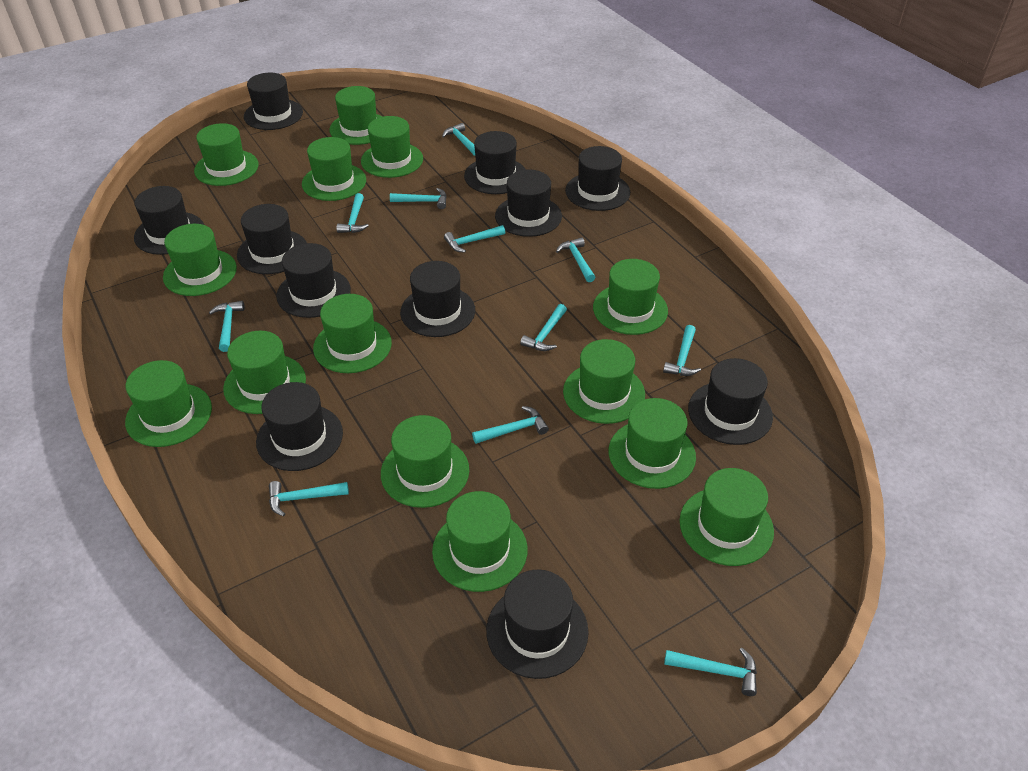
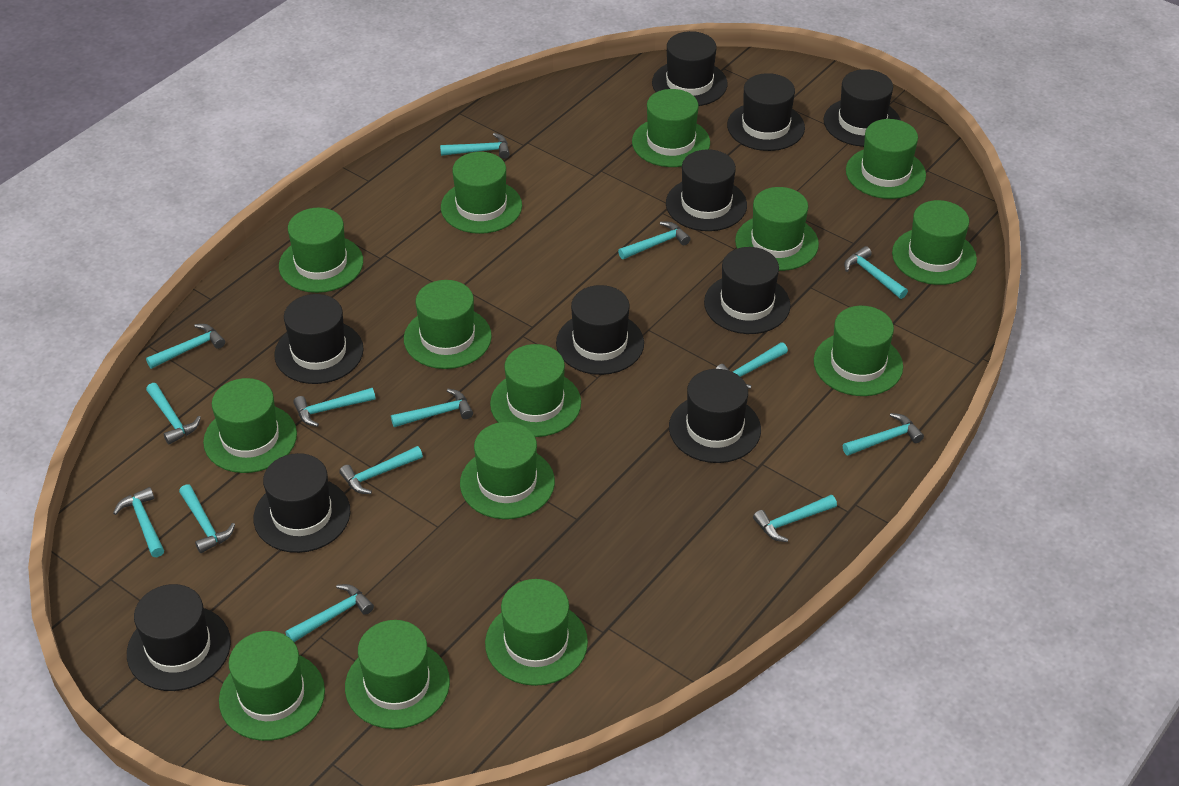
black hat: [134,186,204,255] [237,204,307,274] [244,73,303,130] [256,382,343,471] [276,243,351,318] [400,261,475,337] [464,131,526,194] [486,569,589,679] [495,170,562,237] [565,146,630,211] [688,358,773,445] = 11 -> [127,584,231,691] [254,453,351,553] [274,294,364,384] [556,285,644,375] [652,31,727,106] [666,149,747,231] [669,369,761,463] [704,247,791,334] [727,73,805,151] [823,69,901,147] = 10
turquoise hammer: [209,301,245,352] [269,481,349,517] [336,193,369,233] [390,188,447,209] [442,123,475,156] [444,225,505,253] [472,406,549,444] [520,304,567,351] [556,237,596,282] [663,325,701,376] [664,648,757,696] = 11 -> [113,487,164,557] [146,324,225,369] [146,383,201,444] [179,484,235,553] [285,584,374,642] [293,388,376,427] [339,446,423,494] [391,389,473,427] [440,133,510,159] [618,222,690,259] [716,342,788,389] [753,495,837,542] [843,413,924,456] [844,246,908,299] = 14

